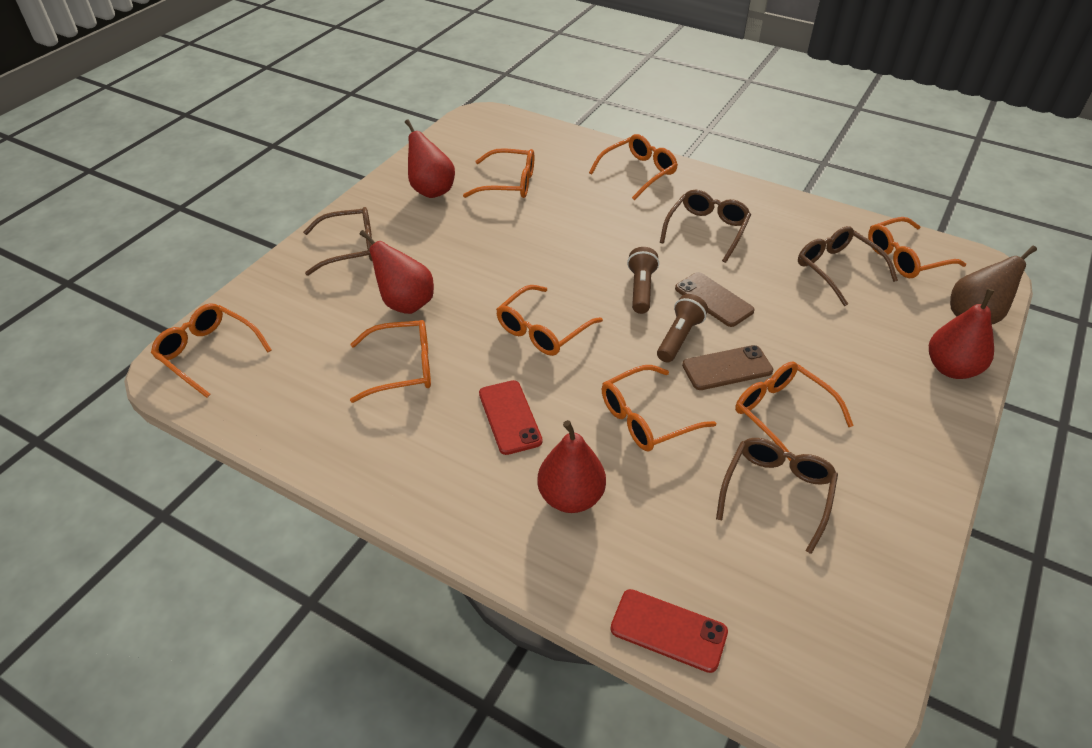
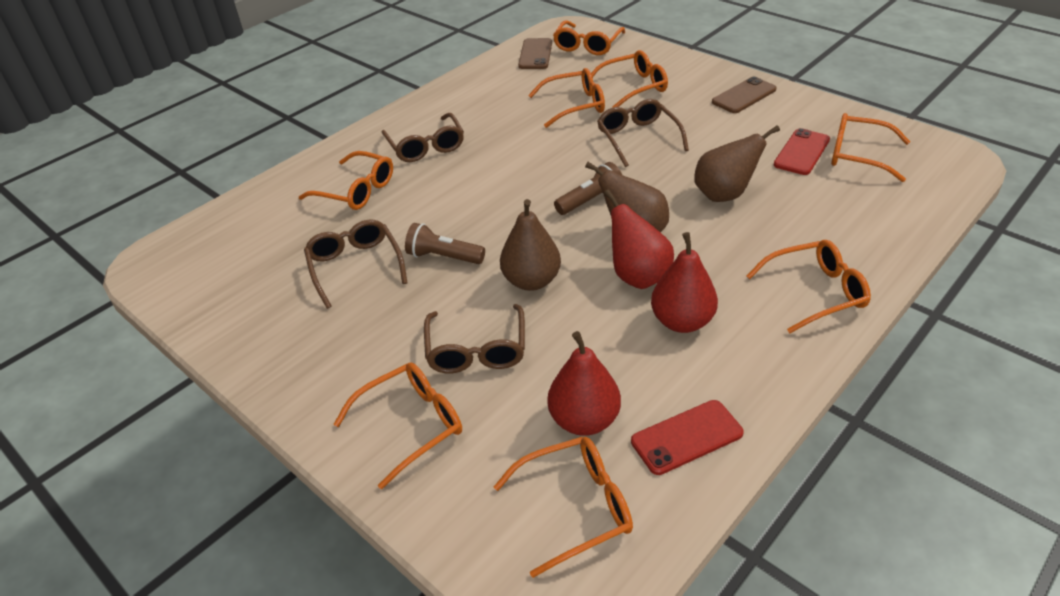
brown pear: [950,246,1037,324] = 1 -> [500,199,561,291] [585,162,669,233] [694,125,780,202] = 3
red pear: [360,230,434,314] [405,120,455,198] [537,420,606,513] [929,289,994,379] = 4 -> [548,331,621,436] [604,189,674,289] [651,232,718,333] = 3

